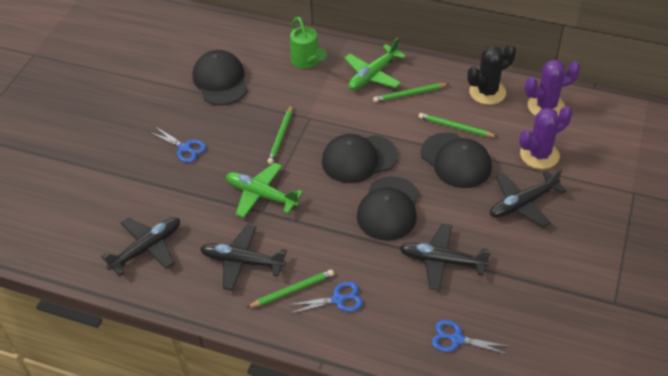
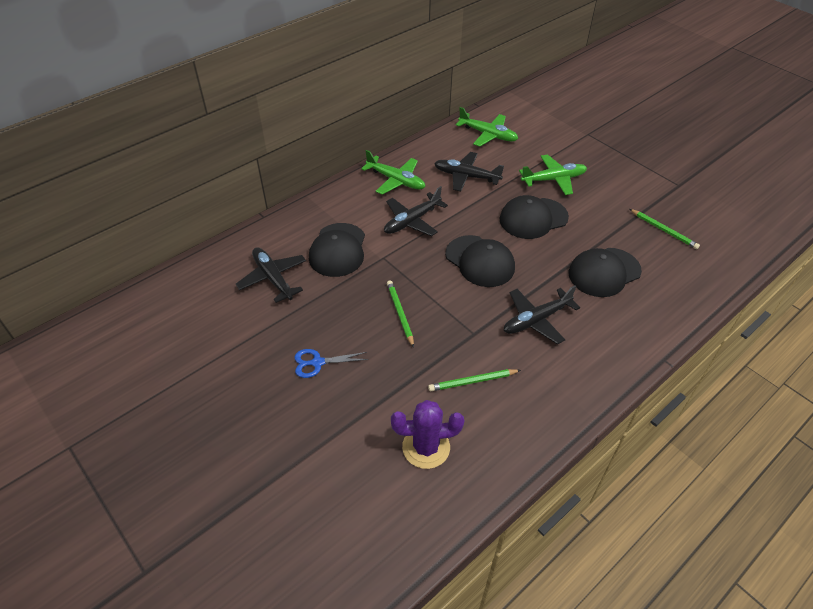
black cactus: [468,44,516,105] = 1 -> none = 0
blue scissors: [150,127,206,163] [288,281,363,314] [432,320,511,355] = 3 -> [294,349,368,378] = 1
green pencil: [246,269,334,308] [267,105,293,164] [373,83,448,102] [419,113,498,137] = 4 -> [387,281,414,348] [428,369,521,391] [630,209,700,249] = 3
green plane: [226,163,303,218] [344,38,406,90] = 2 -> [361,150,425,195] [456,107,518,147] [519,154,587,195] = 3
green watering can: [290,17,327,69] = 1 -> none = 0
purple cactus: [520,106,572,169] [525,60,580,116] = 2 -> [391,400,464,469] = 1

